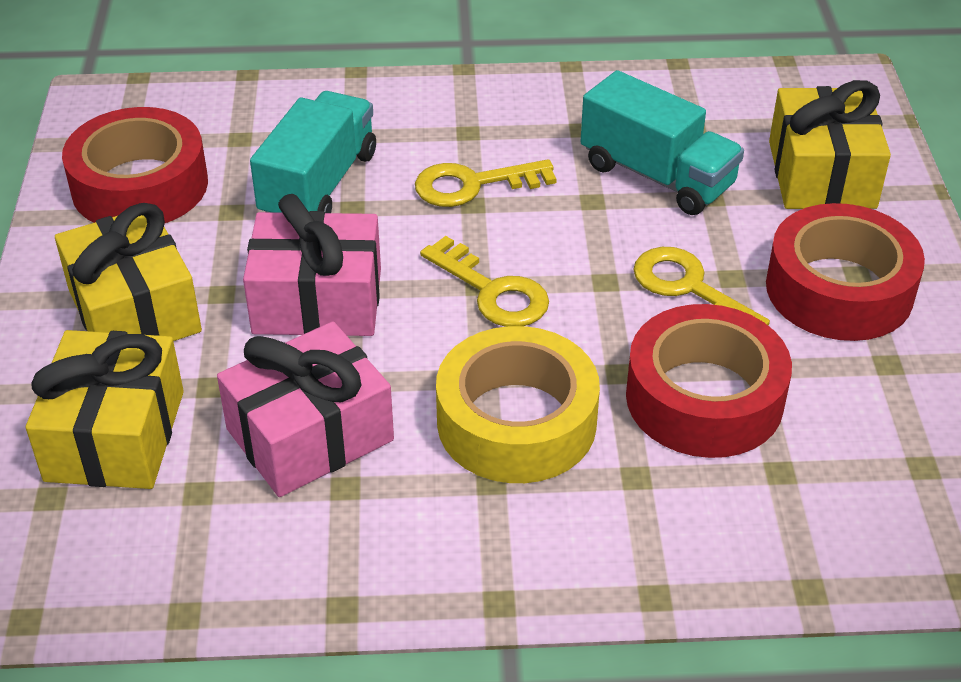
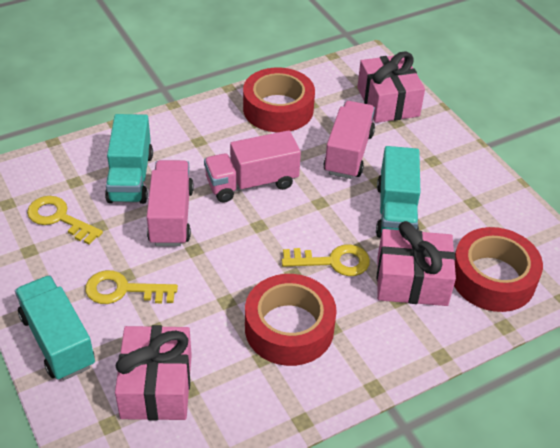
pink gift: [217,321,394,497] [243,194,381,336] = 2 -> [115,325,192,421] [357,51,425,123] [377,221,456,306] = 3
pink truck: none = 0 -> [147,160,194,246] [204,130,301,203] [323,101,375,179] = 3
turquoise truck: [250,91,376,213] [580,70,744,215] = 2 -> [15,275,95,380] [105,114,153,204] [376,146,420,238] = 3
yellow gift: [26,330,184,489] [55,203,202,341] [769,80,891,209] = 3 -> none = 0
yellow tape: [436,326,600,483] = 1 -> none = 0

